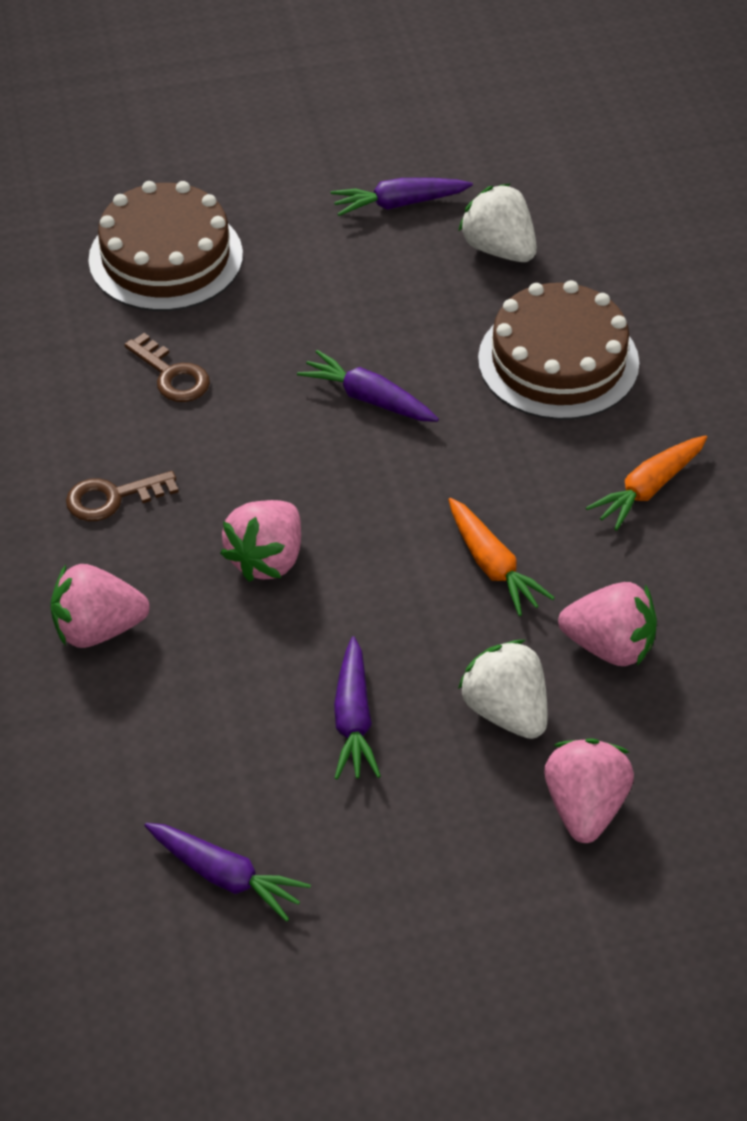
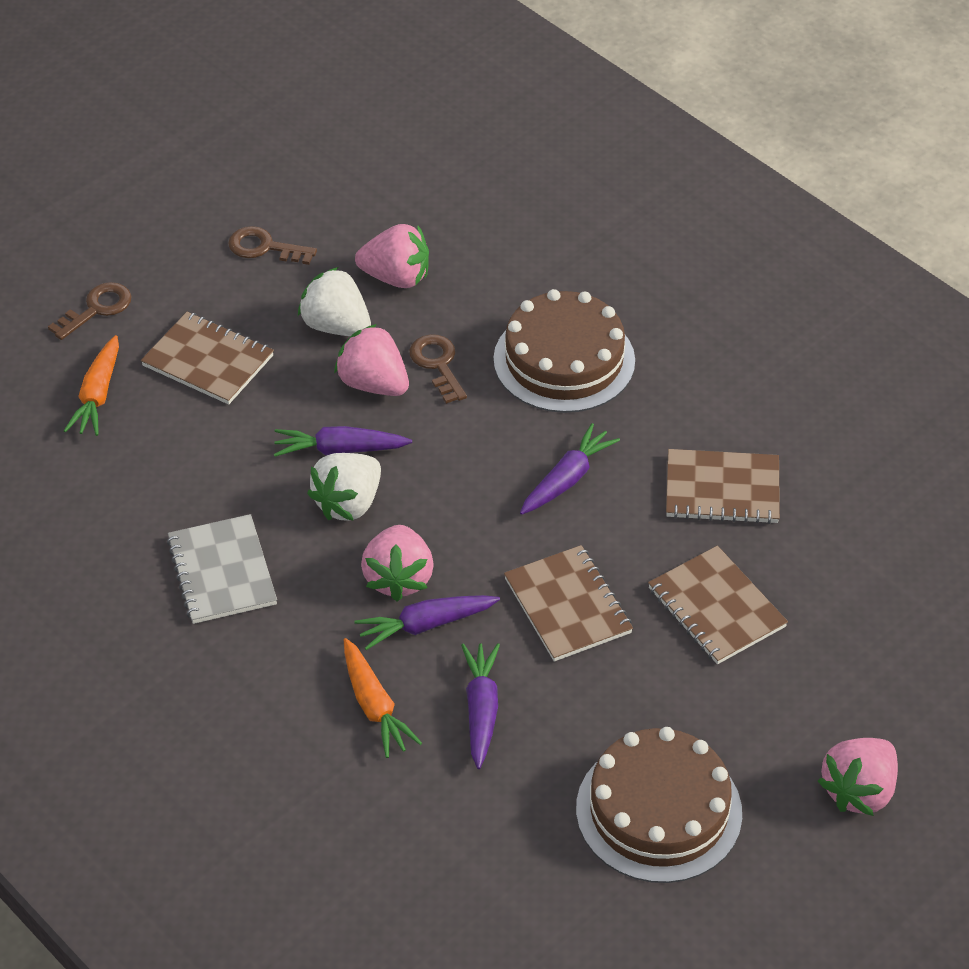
brown key: [66,471,179,521] [124,333,210,402] = 2 -> [48,282,132,340] [228,226,317,265] [409,334,467,404] = 3
brown notebook: none = 0 -> [141,312,274,405] [504,545,633,662] [648,546,788,664] [666,449,780,524] = 4
grey notebook: none = 0 -> [167,514,277,624] = 1

